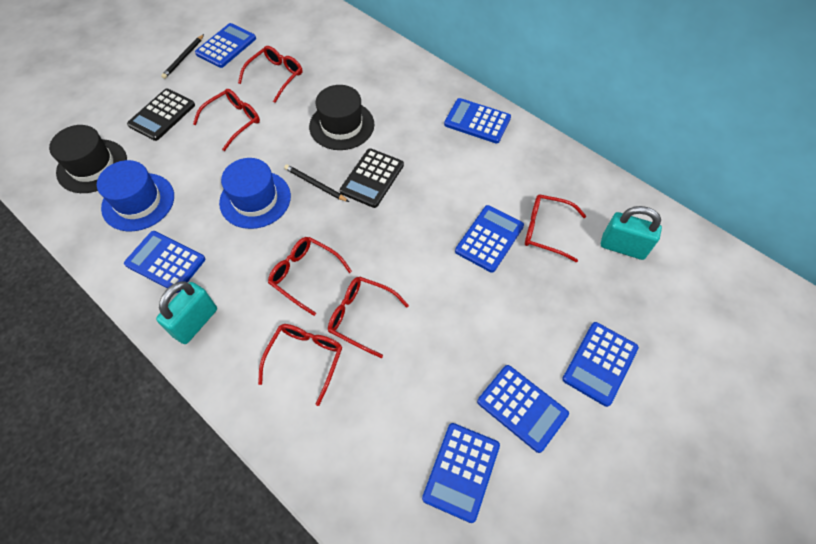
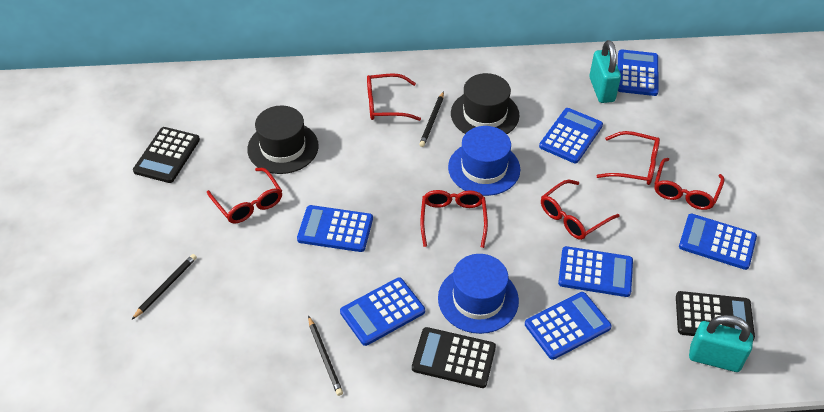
black calculator: [127,89,195,141] [340,148,404,208] = 2 -> [133,127,200,183] [412,327,496,388] [676,291,755,340] = 3
black pencil: [161,34,204,79] [284,164,349,202] = 2 -> [132,254,197,319] [308,316,343,396] [419,91,444,147] = 3

